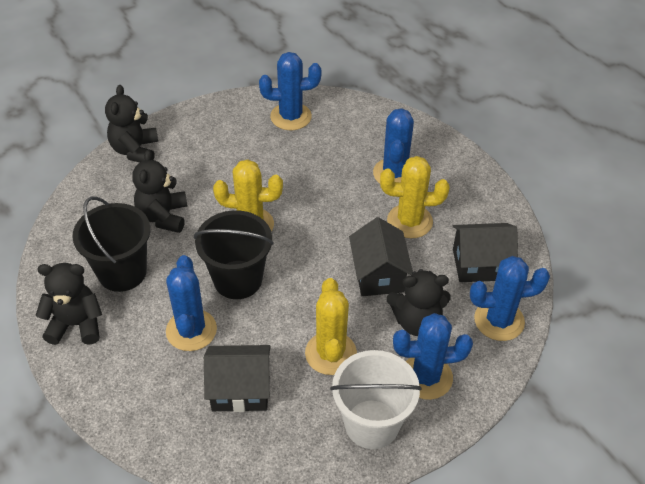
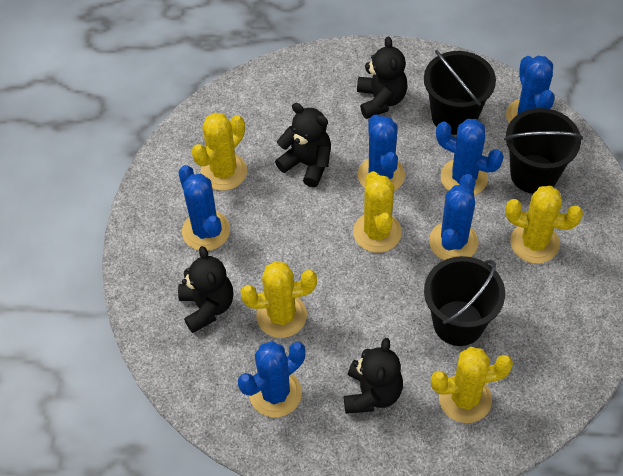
black bucket: [72,196,150,292] [194,210,274,299] = 2 -> [424,50,496,135] [424,256,505,346] [504,108,583,194] = 3
black house: [204,345,271,412] [349,217,413,296] [453,223,518,282] = 3 -> none = 0
blue cactus: [166,255,217,351] [259,52,321,130] [373,108,414,184] [393,313,473,400] [470,256,550,341] = 5 -> [178,165,230,251] [238,341,305,417] [358,115,405,191] [429,174,478,260] [436,119,504,195] [506,56,555,123] = 6
white bucket: [330,350,421,449] = 1 -> none = 0
yellow cactus: [213,159,283,232] [305,278,357,375] [380,156,450,238] = 3 -> [191,113,247,191] [241,261,317,338] [353,171,402,253] [431,347,513,423] [505,186,583,264] = 5

